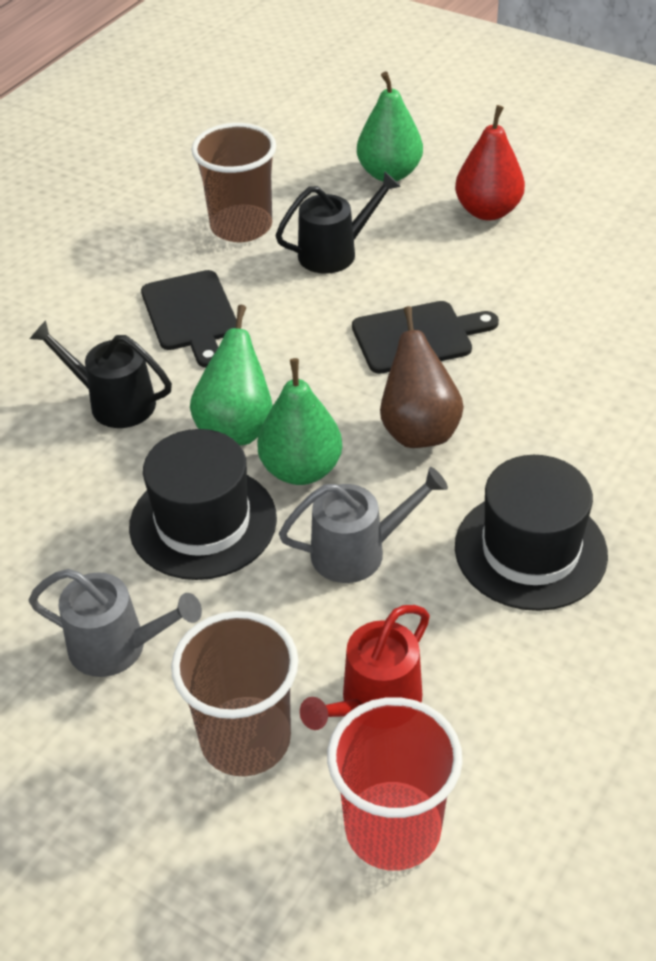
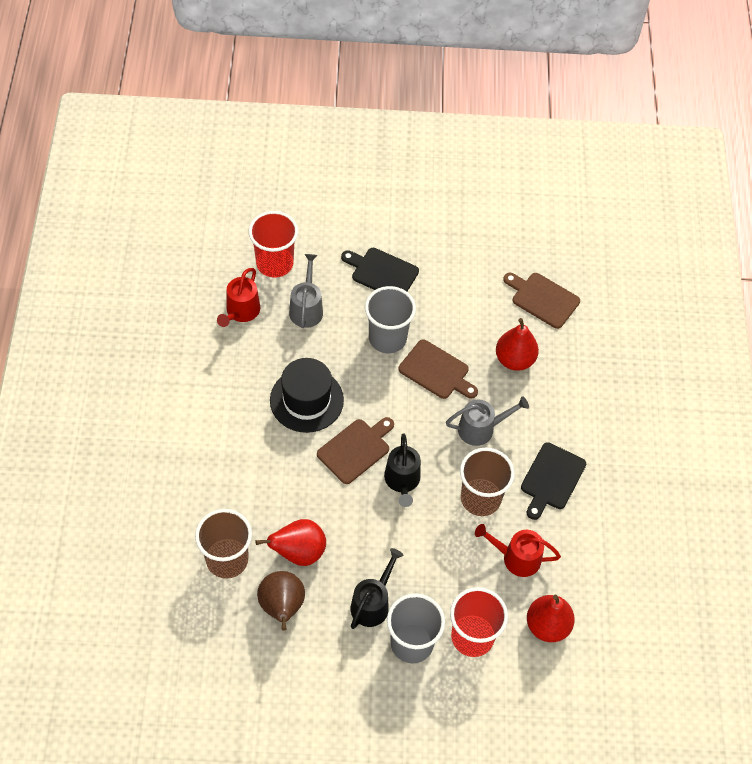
black hat: [129,429,277,580] [455,455,608,611] = 2 -> [270,358,344,433] = 1
brown cutting board: none = 0 -> [317,417,394,484] [398,339,478,399] [503,273,580,329] = 3
green pear: [190,305,273,445] [257,358,342,485] [357,71,423,181] = 3 -> none = 0
grey cup: none = 0 -> [365,286,416,353] [387,593,445,663] = 2
red cup: [327,697,463,871] = 1 -> [249,211,298,278] [450,587,508,657] = 2
red pear: [455,105,525,220] = 1 -> [255,519,326,566] [496,318,539,371] [527,595,575,642] = 3
red watering can: [300,605,430,730] = 1 -> [217,268,260,327] [475,524,561,577] = 2

